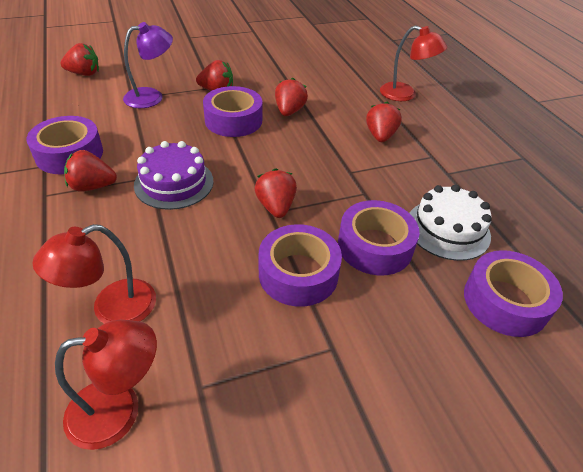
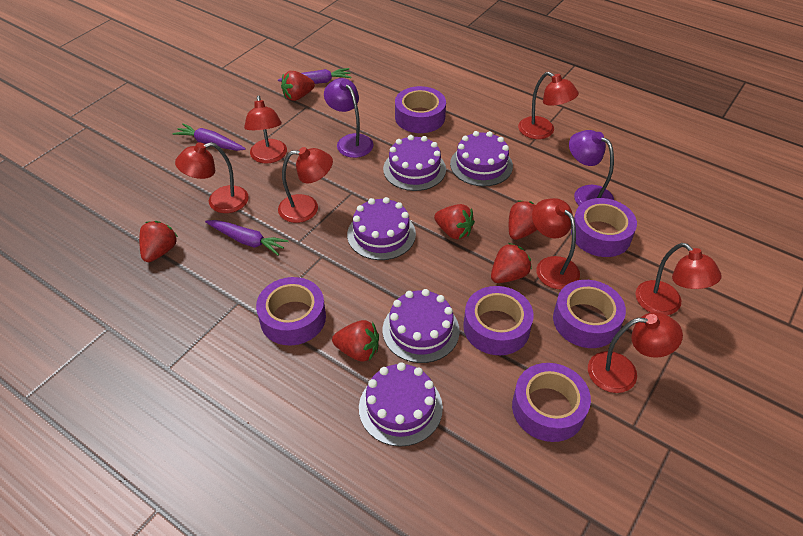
purple cake: [134,141,214,210] = 1 -> [347,197,416,260] [359,362,443,447] [383,135,446,191] [383,289,460,363] [450,131,513,186] = 5
purple carrot: none = 0 -> [173,124,246,151] [205,220,289,255] [278,68,351,84] = 3
purple lamp: [123,22,173,108] = 1 -> [324,78,374,158] [569,130,614,205] = 2
purple tape: [26,116,103,174] [203,86,262,137] [259,224,342,307] [338,200,420,276] [464,250,563,337] = 5 -> [256,277,326,345] [395,86,446,133] [464,286,534,355] [512,363,591,442] [553,280,626,348] [571,198,637,257] = 6
red lamp: [32,224,156,324] [55,320,157,450] [380,26,447,101] = 3 -> [175,142,249,213] [244,95,287,164] [278,147,333,223] [518,72,579,139] [532,198,580,290] [588,312,683,393] [636,243,722,315] = 7
white cake: [410,185,492,261] = 1 -> none = 0

